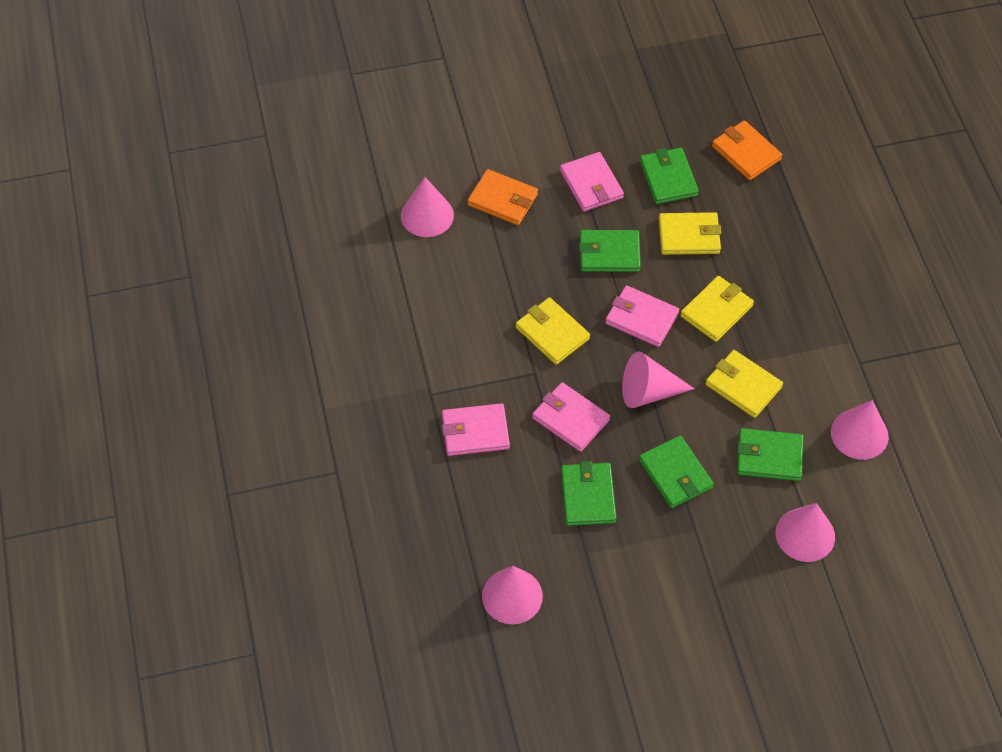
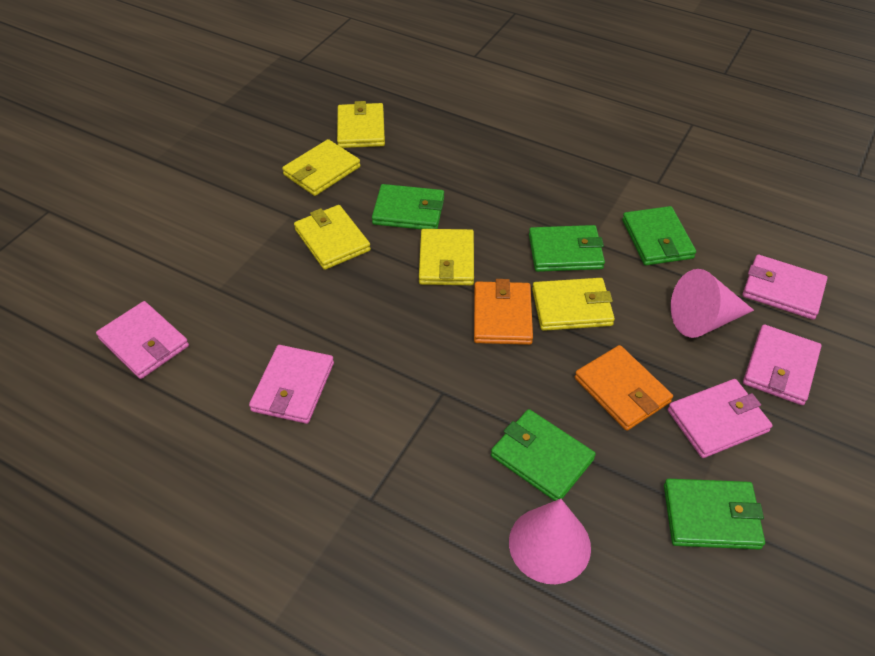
pink cone: [401,177,454,237] [482,566,543,624] [622,351,695,408] [775,503,835,562] [831,400,889,460] = 5 -> [509,499,591,584] [671,269,754,338] = 2
pink wallet: [442,403,510,456] [532,382,610,452] [560,152,624,212] [605,285,679,347] = 4 -> [96,301,189,379] [249,345,334,424] [668,379,773,458] [742,254,827,320] [743,324,821,405] = 5
yellow wallet: [516,297,590,365] [659,212,722,255] [680,276,754,342] [705,350,783,418] = 4 -> [282,139,361,196] [294,205,371,270] [337,101,385,148] [419,229,474,285] [532,278,615,331] = 5

